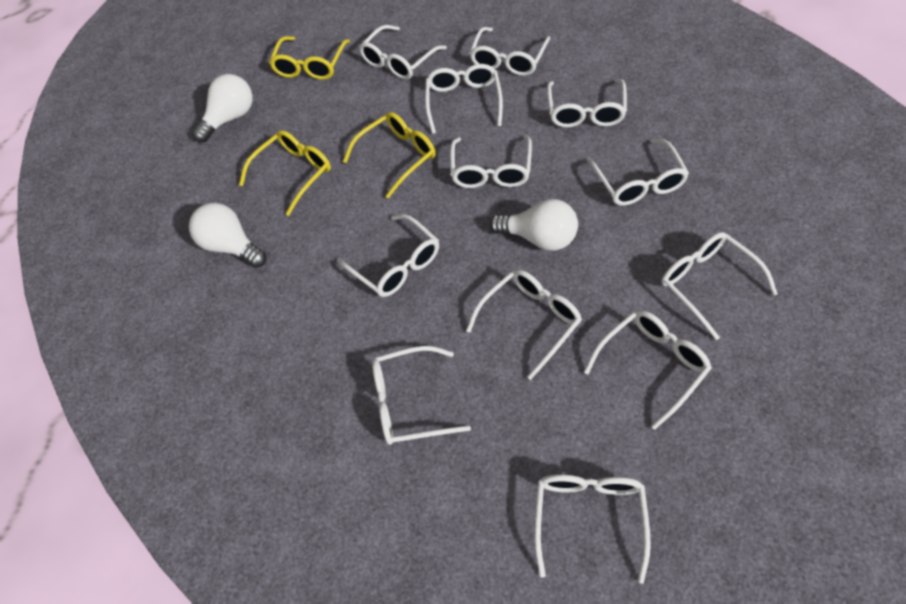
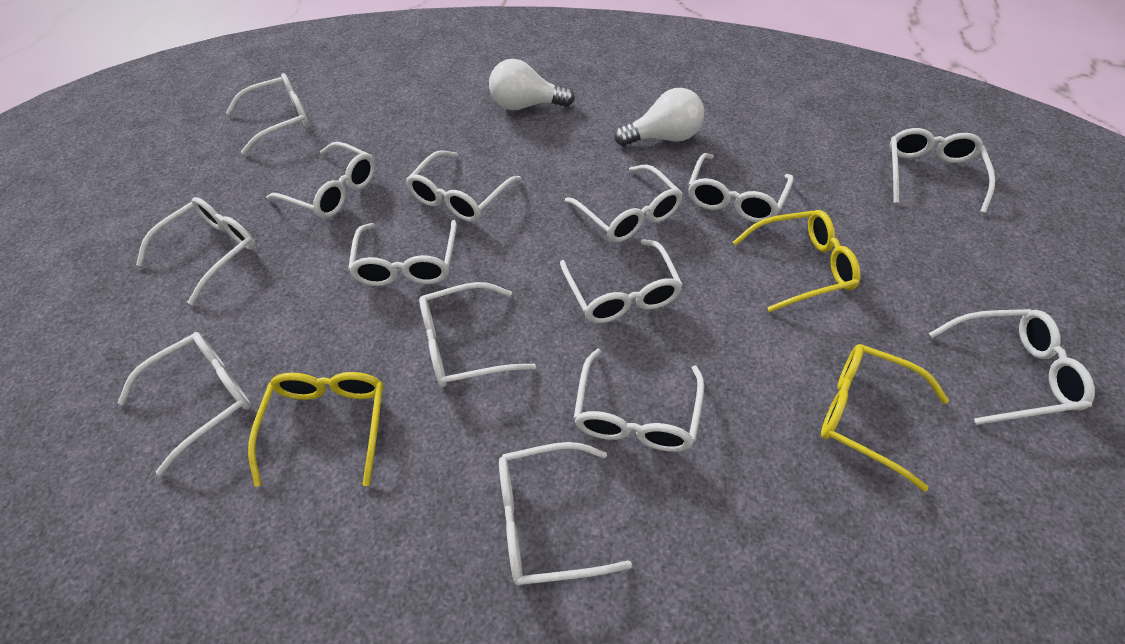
white glasses: [337,214,439,297] [359,25,447,79] [372,346,471,445] [425,64,503,134] [450,135,532,188] [466,269,582,380] [469,27,551,76] [534,474,651,584] [547,79,627,128] [584,310,712,430] [587,139,689,206] [661,232,778,340] = 12 -> [118,332,251,475] [136,197,256,305] [226,73,310,155] [266,142,375,218] [348,220,457,286] [406,150,521,222] [419,282,536,387] [499,442,632,585] [560,239,683,323] [565,164,683,243] [574,348,704,452] [688,153,794,223] [889,128,995,213] [929,309,1095,425] = 14
white light bulb: [189,203,266,268] [192,74,253,142] [490,199,578,251] = 3 -> [489,59,575,110] [614,88,704,146] = 2

